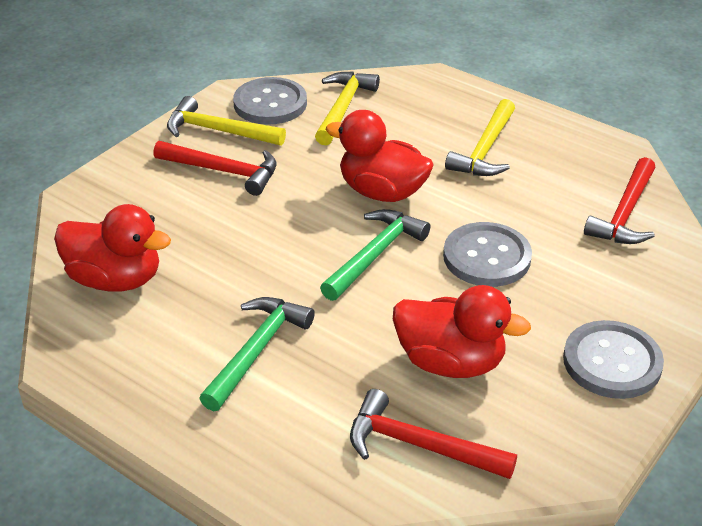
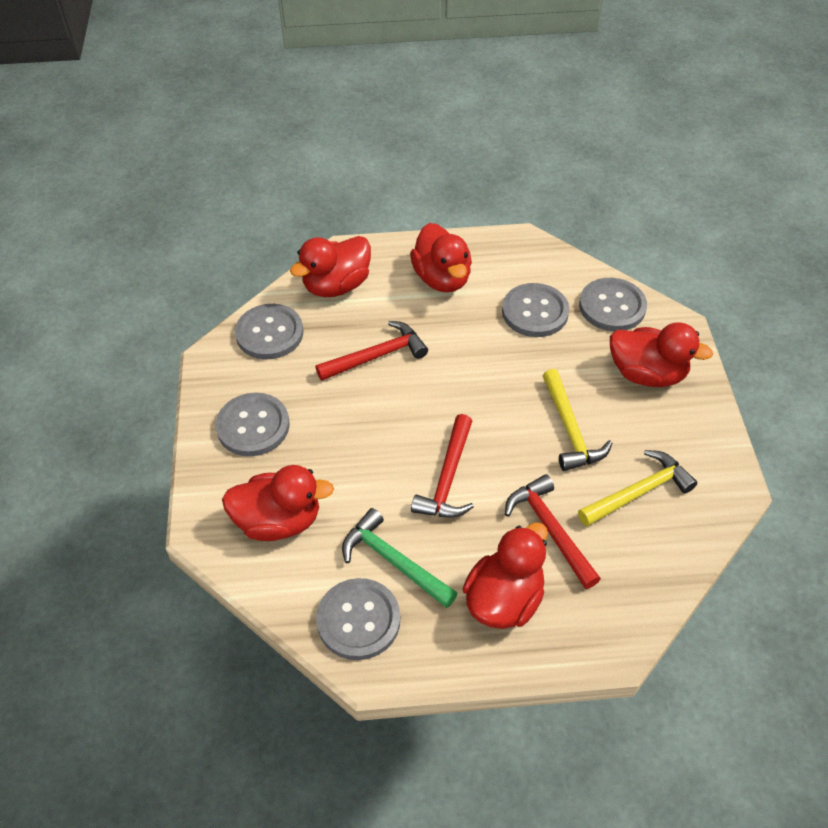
green hammer: [199,297,315,411] [320,209,430,301] = 2 -> [342,508,458,608] = 1
grey button: [233,77,307,125] [443,222,532,287] [563,320,664,399] = 3 -> [216,393,290,456] [235,304,303,359] [316,578,400,660] [502,283,569,337] [579,278,647,331] = 5
red duck: [54,204,171,292] [326,110,434,202] [393,285,531,378] = 3 -> [222,465,334,541] [290,236,371,297] [410,223,472,292] [463,522,548,629] [610,322,713,387] = 5
yellow hammer: [167,96,286,146] [315,71,380,146] [445,99,515,176] = 3 -> [543,369,612,471] [578,450,697,526] = 2

